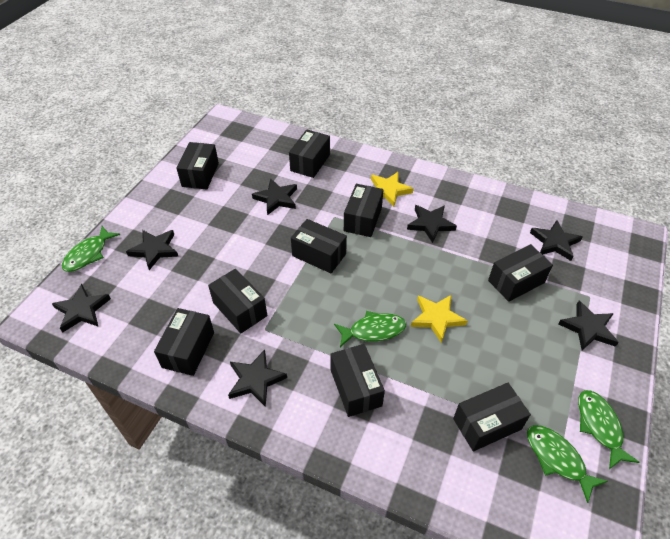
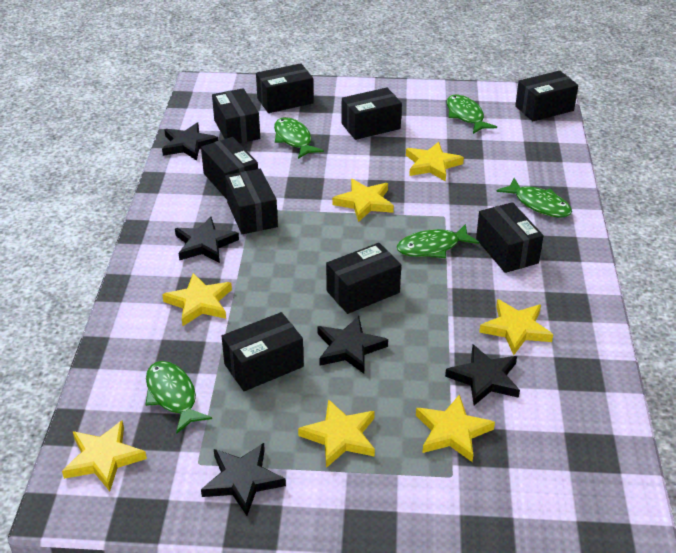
black star: [52,284,111,333] [126,230,179,270] [228,350,287,407] [252,178,297,215] [407,205,457,243] [530,220,583,261] [559,301,619,350] = 7 -> [162,123,218,161] [175,217,239,263] [201,443,286,516] [318,316,388,374] [445,345,520,405] = 5
green fish: [62,226,120,272] [334,311,406,347] [527,425,608,503] [578,390,640,469] = 4 -> [145,361,212,434] [274,117,324,159] [397,224,479,258] [447,94,497,134] [496,178,572,218] = 5
yellow star: [371,172,413,207] [411,295,467,343] = 2 -> [62,420,147,491] [162,273,232,326] [298,399,375,468] [332,179,394,222] [406,142,464,182] [416,394,495,462] [479,299,553,355] = 7

